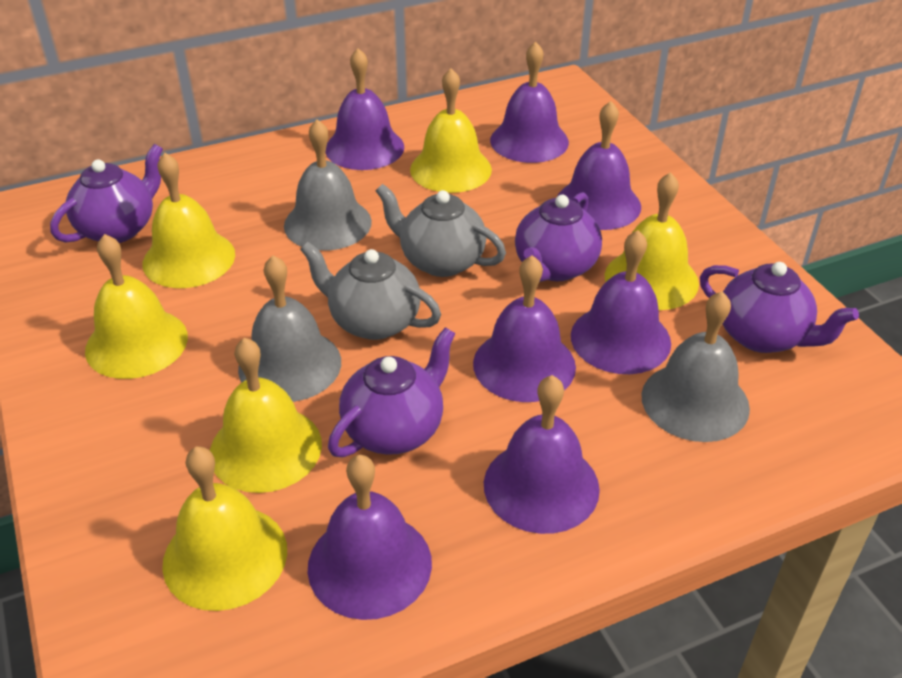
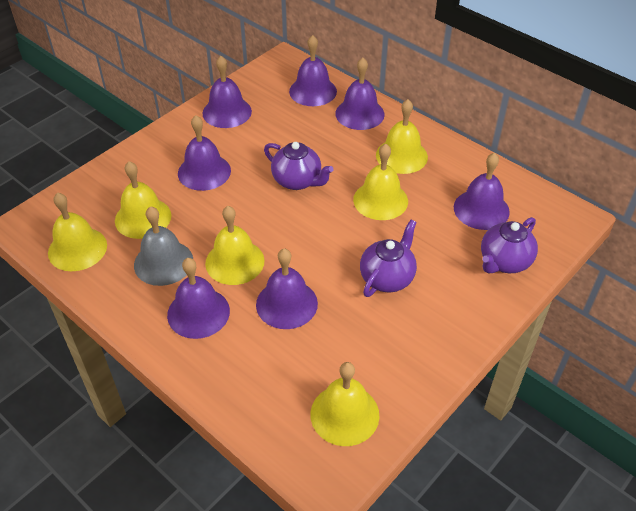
grey bell: [238,255,341,402] [284,119,372,251] [641,291,750,442] = 3 -> [134,206,193,286] = 1
grey teapot: [300,242,441,340] [376,184,506,277] = 2 -> none = 0
purple teapot: [50,144,163,243] [328,327,456,457] [515,192,602,282] [700,262,859,353] = 4 -> [264,142,334,190] [360,220,417,297] [481,217,538,273] = 3

